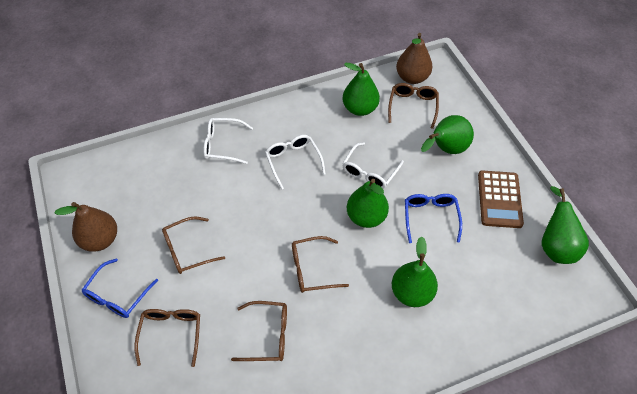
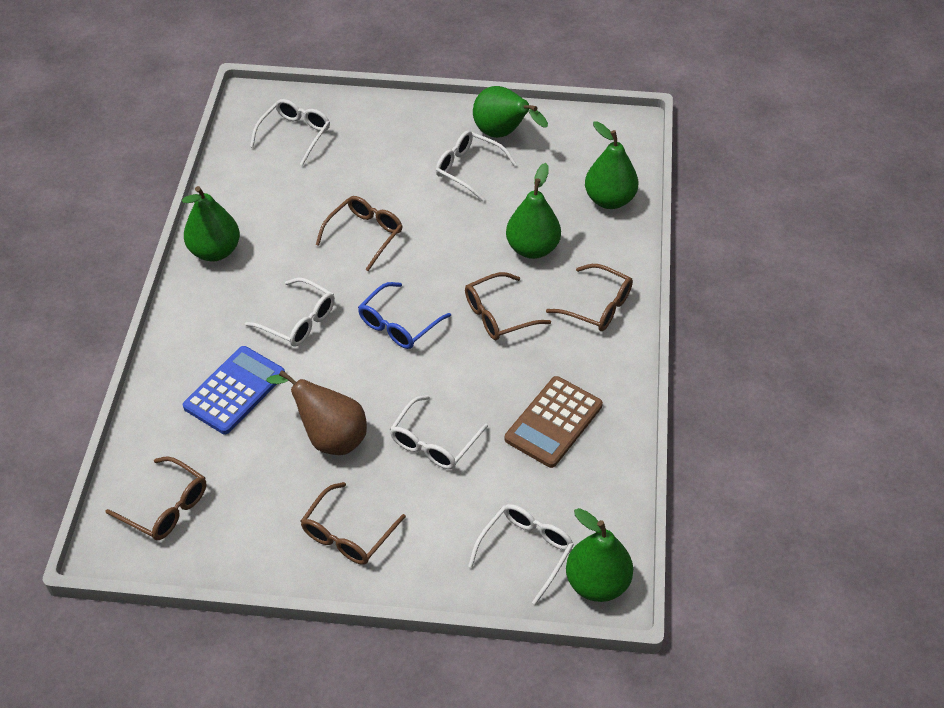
blue calculator: none = 0 -> [183,346,285,434] = 1
blue glasses: [82,258,158,318] [405,194,462,243] = 2 -> [358,282,451,349] = 1
brown pear: [54,202,117,252] [396,33,432,84] = 2 -> [267,370,367,455] = 1
white glasses: [203,118,253,164] [265,135,326,189] [342,142,404,189] = 3 -> [245,278,335,347] [250,99,330,166] [390,395,488,469] [436,131,517,201] [468,504,574,605] = 5

